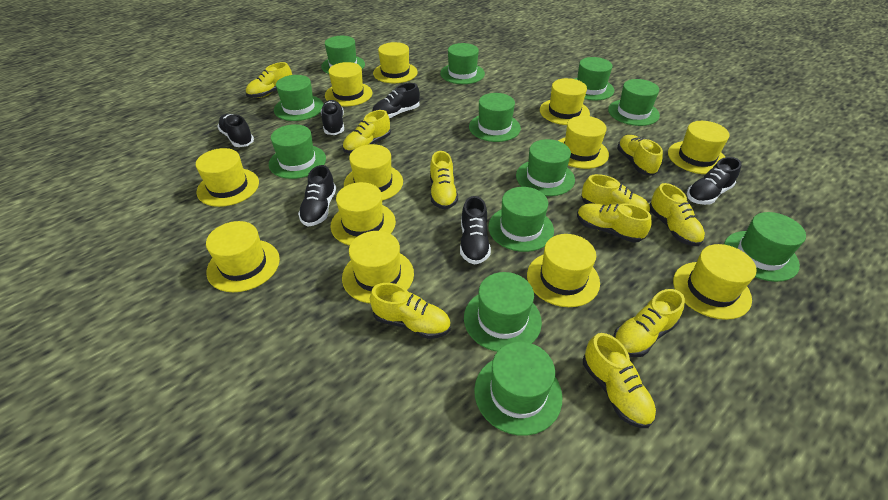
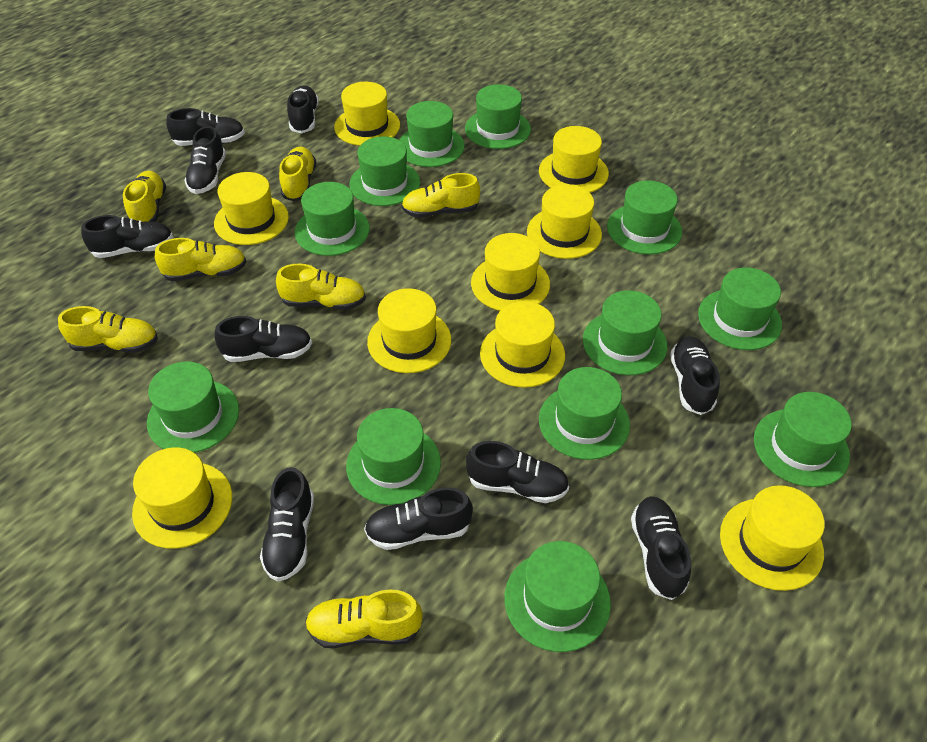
black shoe: [217,114,254,147] [298,165,336,226] [321,100,344,135] [372,83,420,119] [460,196,491,265] [687,157,742,205] = 6 -> [81,215,173,258] [166,108,245,146] [184,126,226,194] [214,316,312,362] [260,467,314,582] [287,85,319,133] [364,487,473,550] [466,441,569,503] [631,496,691,600] [670,336,720,415] = 10
yellow hat: [196,148,259,207] [206,221,280,292] [325,62,372,106] [331,182,396,246] [342,231,414,303] [344,144,403,201] [373,42,418,83] [527,234,600,307] [540,78,590,125] [558,116,609,169] [668,121,730,174] [673,244,757,320] = 12 -> [132,447,232,549] [214,172,289,245] [334,82,400,146] [367,288,451,373] [471,233,550,311] [480,301,565,388] [527,184,602,259] [539,126,609,193] [720,485,825,591] = 9
yellow shoe: [246,62,292,98] [343,110,391,153] [370,283,451,339] [430,151,458,209] [577,203,651,243] [581,174,650,213] [583,333,656,428] [613,289,685,357] [617,135,663,176] [649,183,705,246] = 10 -> [58,306,158,353] [123,171,166,222] [155,238,246,281] [276,264,366,310] [279,146,316,201] [305,589,423,648] [401,173,480,218] = 7

